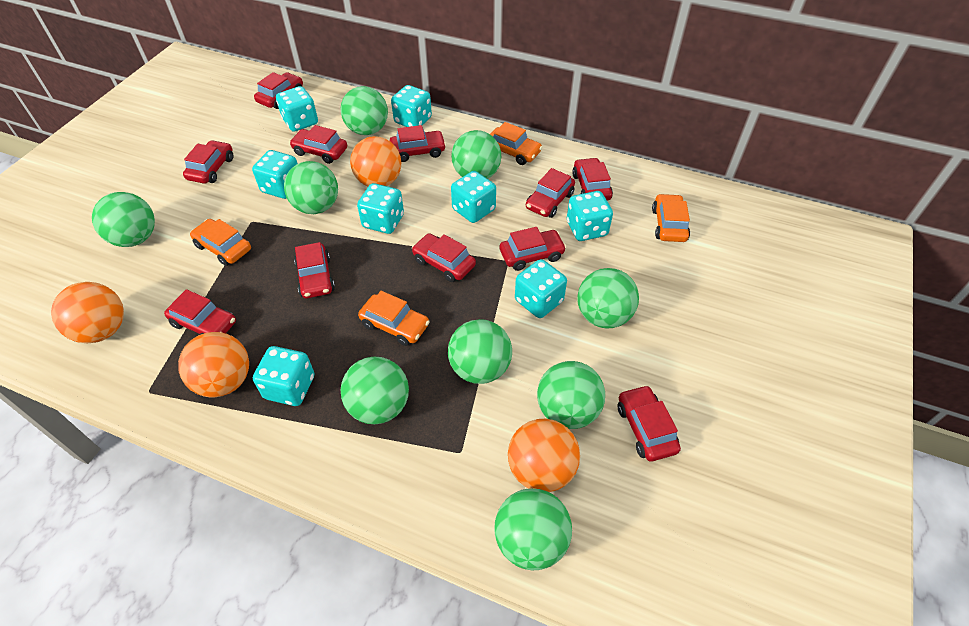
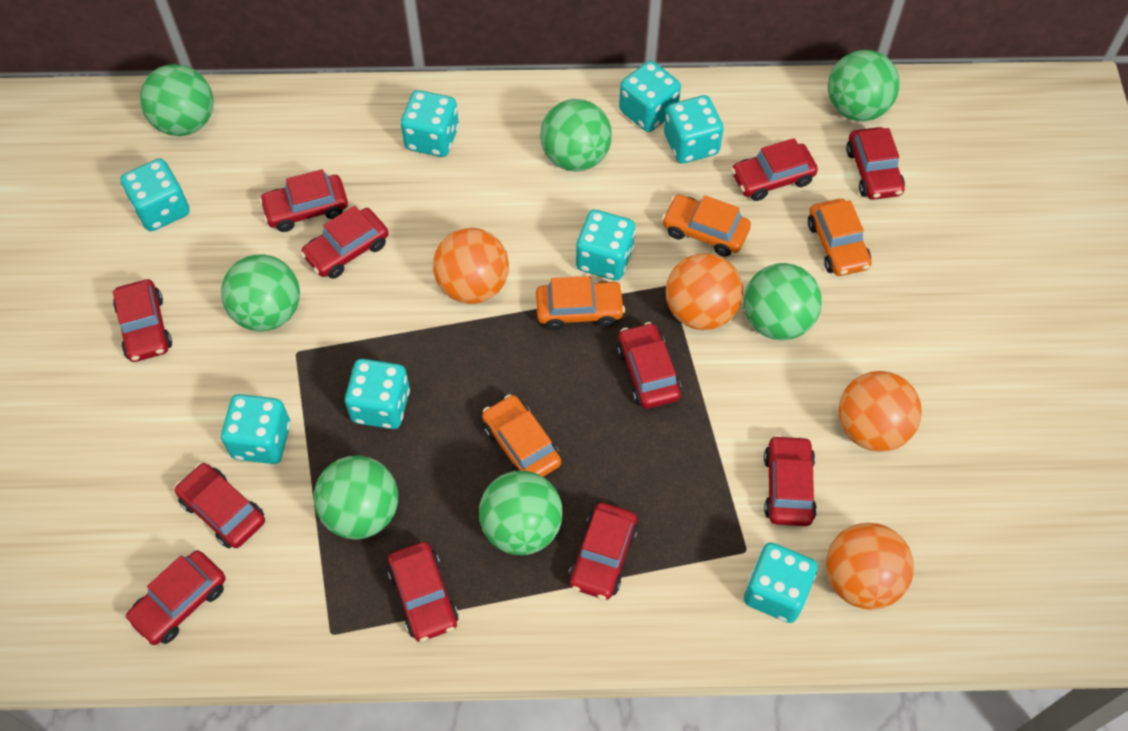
green ball: [92,192,155,247] [284,161,338,214] [340,86,388,135] [340,357,409,424] [448,319,512,384] [451,130,501,179] [494,488,572,570] [537,361,605,429] [577,268,639,329] = 9 -> [140,64,213,136] [221,255,300,331] [314,455,398,539] [479,471,563,555] [540,99,612,172] [744,263,822,340] [828,50,899,121] = 7

